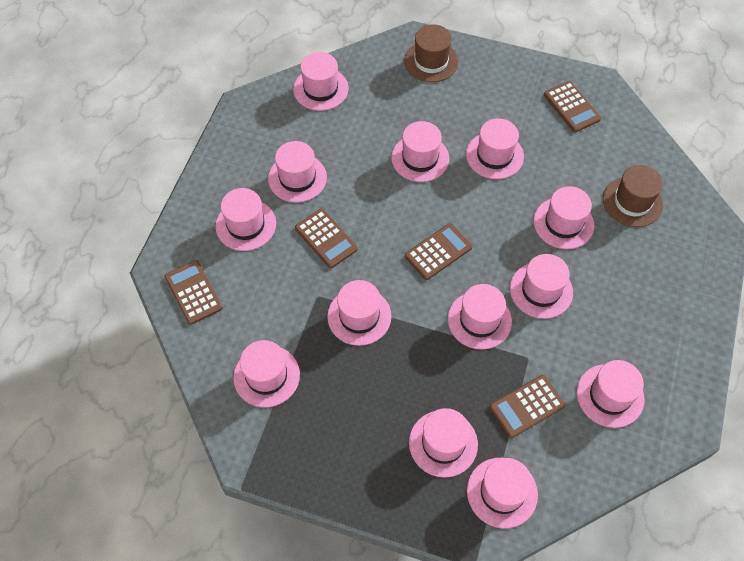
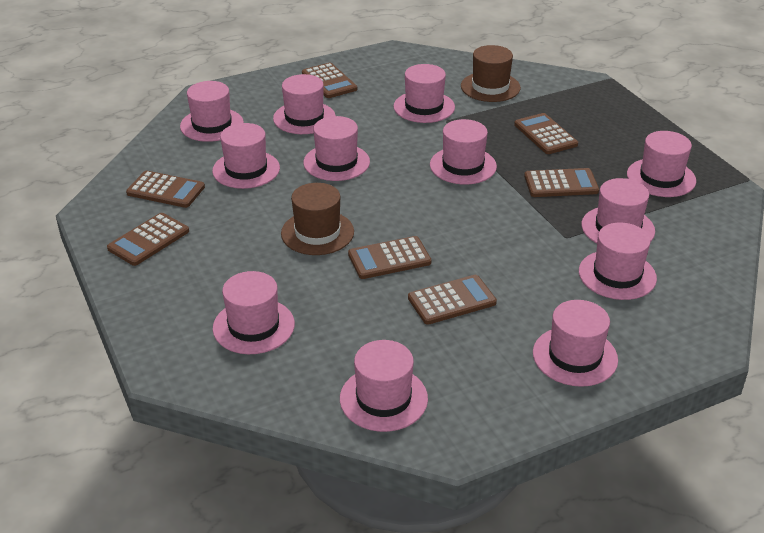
brown calculator: [165,260,223,325] [295,209,358,268] [405,223,472,280] [490,375,565,438] [544,81,601,132] = 5 -> [107,213,189,266] [126,171,205,208] [302,63,357,98] [348,236,431,279] [408,275,497,325] [514,113,578,154] [524,168,599,197] = 7
pink hat: [215,188,276,251] [233,340,300,407] [268,141,327,203] [293,52,348,111] [327,280,392,346] [391,121,449,182] [409,408,478,478] [448,284,512,350] [466,118,524,179] [467,458,538,528] [510,254,573,319] [534,186,594,249] [577,360,644,428] = 13 -> [180,81,244,142] [212,123,280,189] [213,271,295,354] [273,74,336,134] [303,116,370,181] [340,340,428,432] [394,64,455,123] [430,119,497,185] [533,300,618,387] [579,223,657,300] [581,178,655,244] [627,131,696,197] = 12

